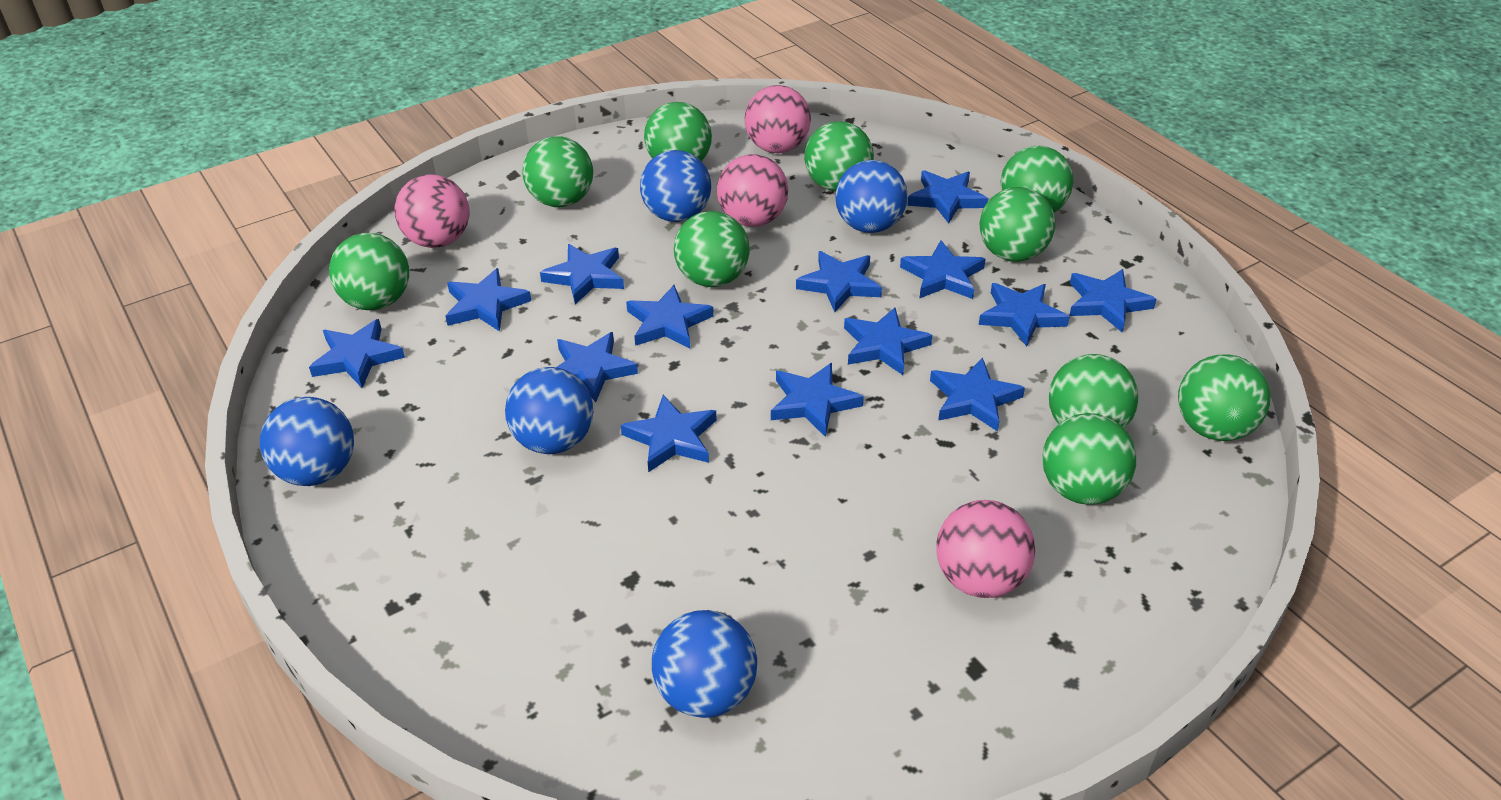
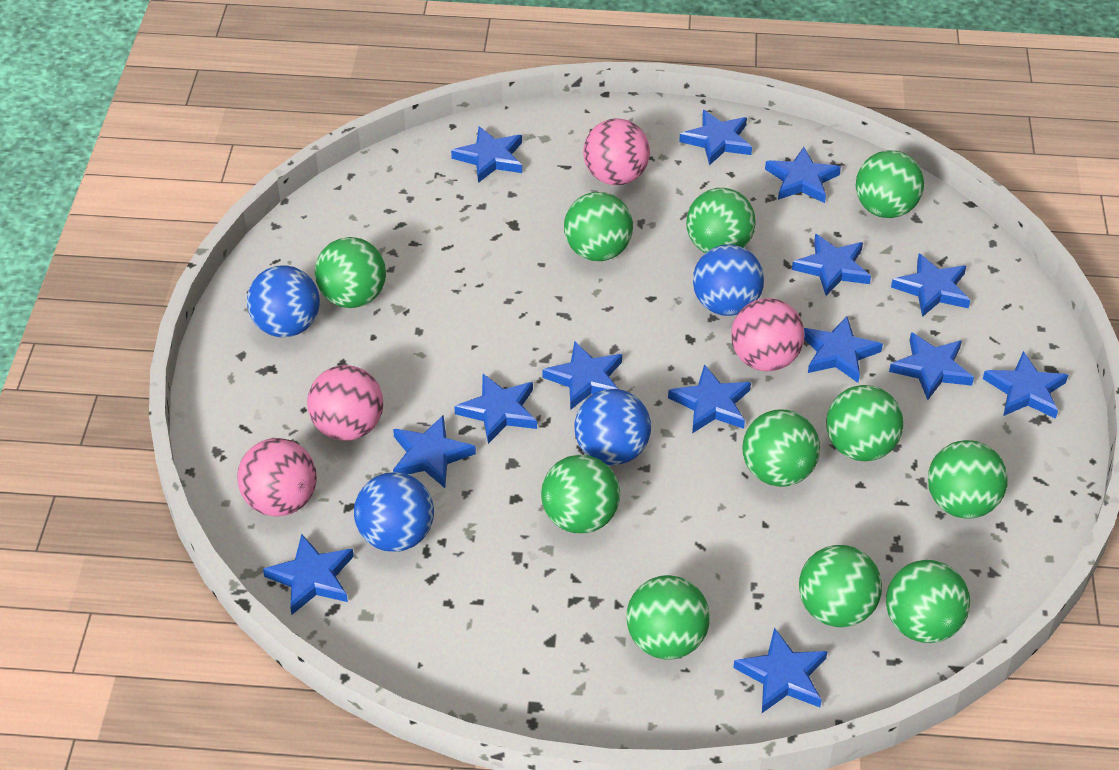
blue ball: [260,397,354,486] [505,367,593,454] [640,150,711,222] [652,610,757,718] [835,160,908,233] = 5 -> [247,265,320,337] [354,472,434,552] [575,389,651,465] [693,244,764,316] = 4
green ball: [329,233,409,310] [523,136,593,207] [644,102,712,161] [674,211,750,287] [804,121,874,191] [980,187,1055,262] [1001,146,1073,213] [1042,413,1137,505] [1049,354,1139,429] [1178,354,1271,441] = 10 -> [315,237,386,308] [541,455,620,533] [564,192,633,261] [626,575,710,660] [686,188,756,253] [743,410,820,487] [799,545,882,627] [826,385,903,461] [856,150,924,218] [886,560,970,643] [928,440,1008,519] = 11

